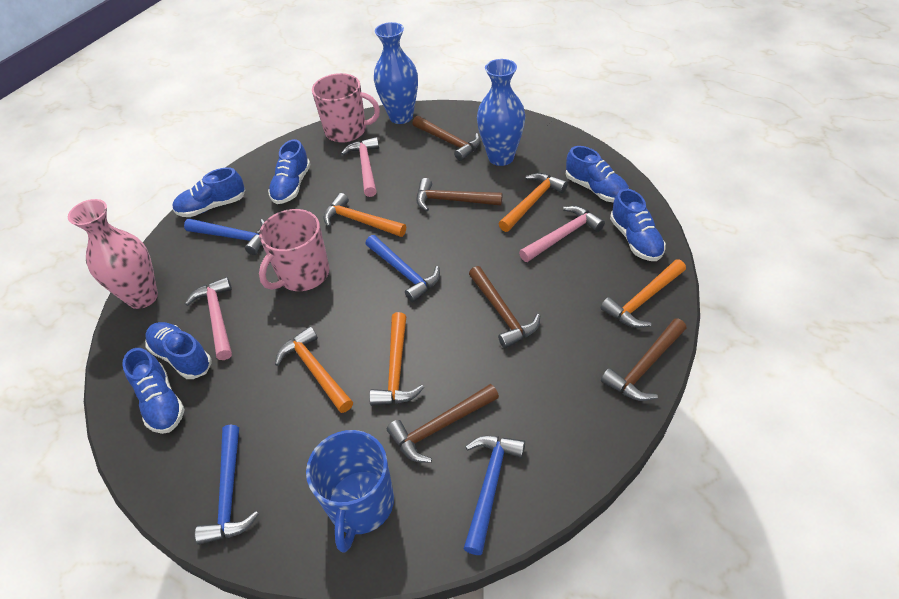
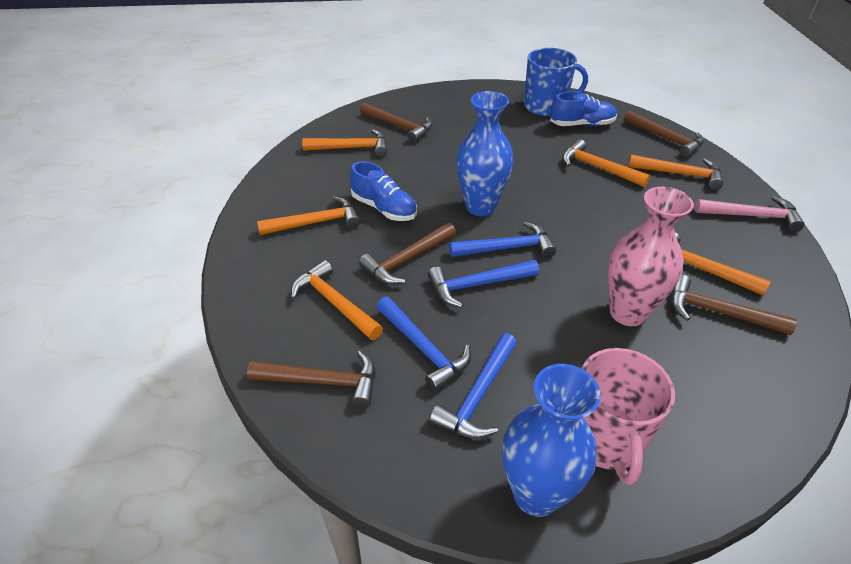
blue shoe: [122,348,185,434] [145,322,212,379] [172,167,245,217] [268,139,311,204] [566,146,629,203] [610,189,666,261] = 6 -> [350,161,417,221] [550,91,617,126] = 2
orange hammer: [275,326,353,413] [323,193,406,237] [369,312,424,406] [499,173,568,232] [601,259,686,328] = 5 -> [257,196,360,235] [291,260,383,340] [302,129,387,157] [562,139,650,187] [628,154,723,190] [675,232,771,295] = 6
pink hammer: [185,277,232,360] [341,137,379,197] [519,206,605,262] = 3 -> [695,196,805,232] = 1
pink mug: [259,209,329,291] [312,73,380,143] = 2 -> [581,348,675,485] = 1

